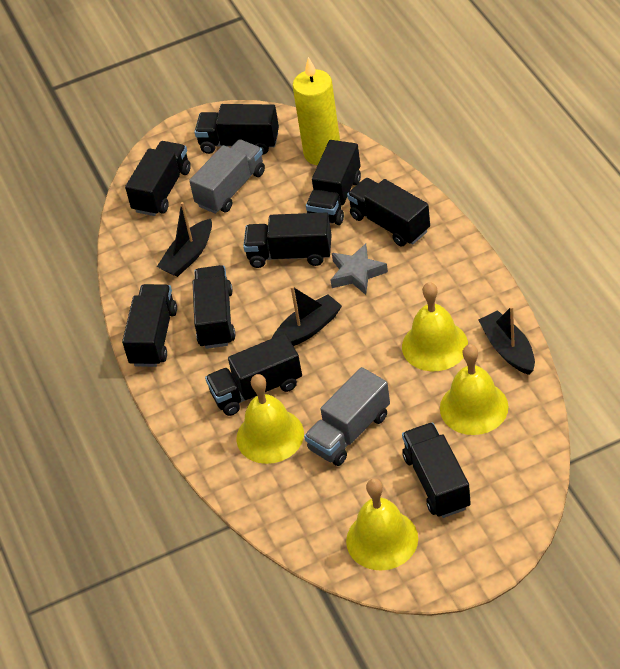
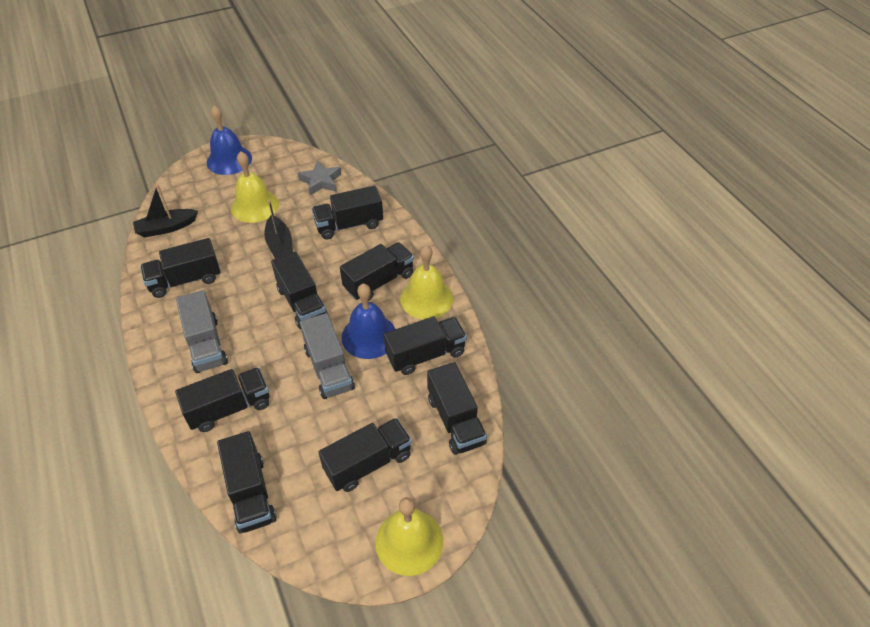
black boat: [157,202,212,277] [272,286,342,346] [478,306,535,375] = 3 -> [133,184,198,237] [264,200,293,259] = 2
blue bell: none = 0 -> [207,105,252,175] [341,284,395,359] = 2
yellow bell: [237,374,304,464] [346,478,418,570] [402,282,468,371] [440,344,509,435] = 4 -> [231,151,279,223] [376,497,443,576] [400,245,453,319] = 3
yellow candle: [293,57,340,165] = 1 -> none = 0

